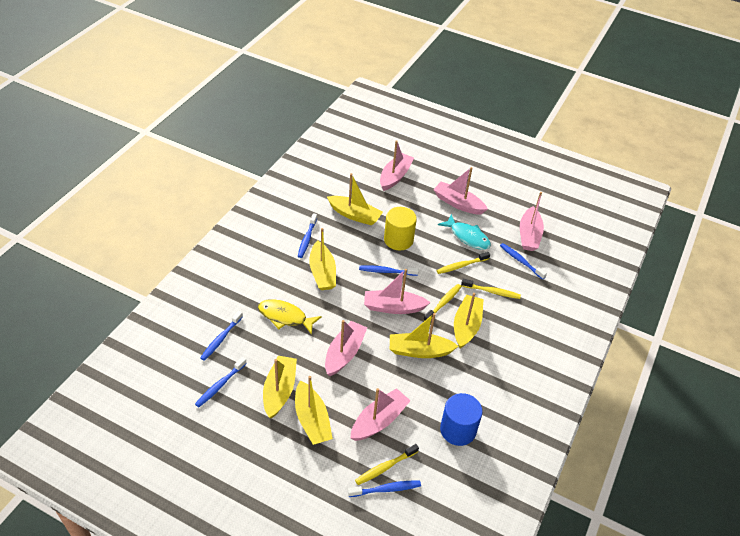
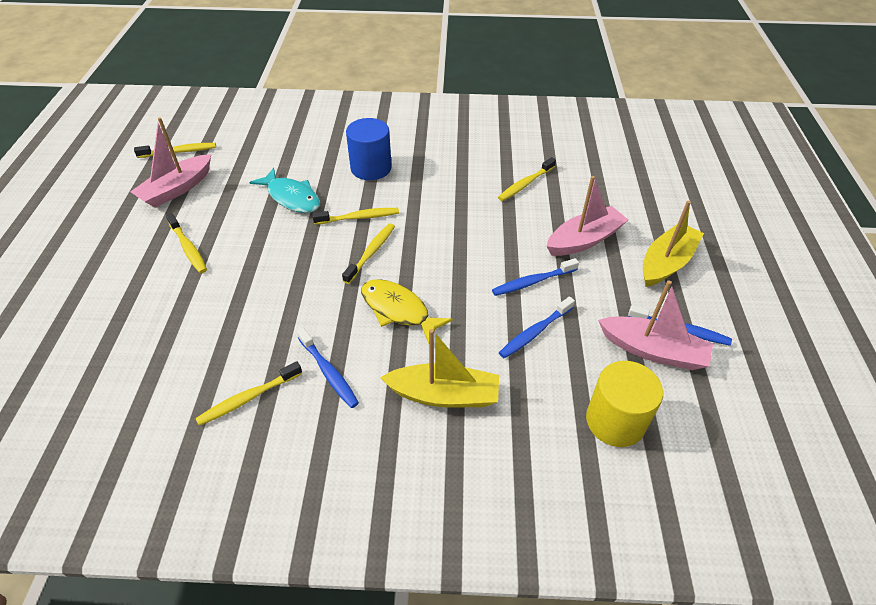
blue toothbrush: [195,357,247,407] [200,311,243,361] [298,213,317,258] [348,480,421,497] [359,265,419,276] [500,243,547,280] = 6 -> [297,328,359,408] [492,258,579,296] [499,296,575,358] [628,305,732,346] = 4
pink boat: [325,320,367,376] [350,388,411,441] [364,269,431,314] [380,140,414,191] [433,167,488,215] [520,192,544,251] = 6 -> [130,117,211,208] [546,176,628,256] [598,280,713,370] = 3
yellow boat: [263,356,297,419] [295,376,333,445] [309,228,336,290] [327,173,383,226] [390,313,459,358] [454,293,483,349] = 6 -> [380,329,499,407] [643,201,704,287] = 2
yellow toothbrush: [355,444,419,485] [424,284,462,321] [436,252,490,274] [461,279,521,299] = 4 -> [134,143,216,158] [166,213,207,273] [195,361,302,426] [312,208,399,225] [342,223,395,284] [498,157,556,201] = 6

